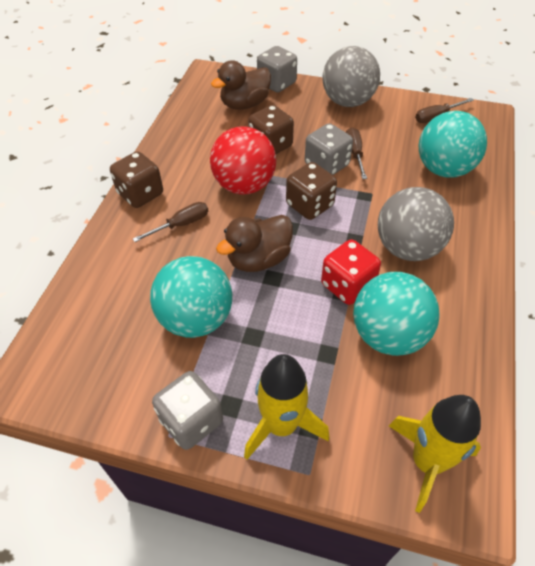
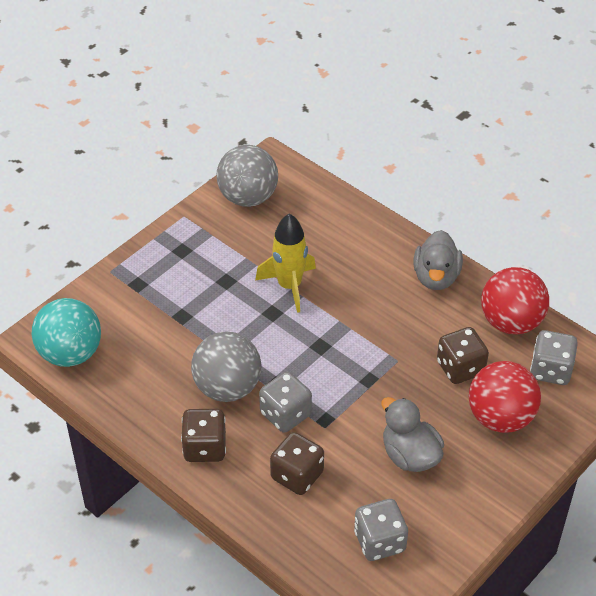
brown duck: [211,60,271,109] [216,215,293,272] = 2 -> none = 0
brown screwdriver: [133,202,208,242] [346,127,367,179] [415,98,474,123] = 3 -> none = 0
grey duck: none = 0 -> [381,397,444,472] [413,230,463,290] = 2
red ball: [210,126,276,195] = 1 -> [469,361,541,433] [481,267,549,334] = 2
red dice: [321,239,381,305] = 1 -> none = 0
turquoise ball: [150,256,232,338] [353,272,440,356] [419,111,487,178] = 3 -> [32,298,101,367] = 1
yellow rocket: [244,354,329,460] [389,395,481,513] = 2 -> [255,214,316,313] = 1

